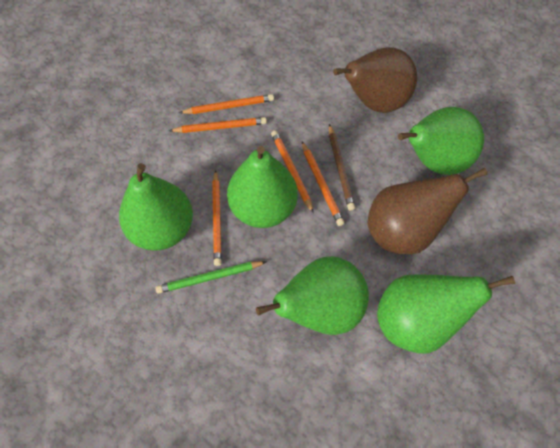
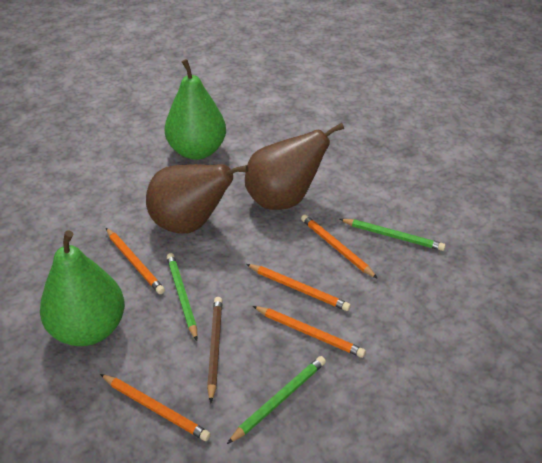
green pear: [119,163,193,251] [227,146,298,228] [256,256,369,335] [377,274,515,354] [398,107,484,175] = 5 -> [40,230,125,346] [164,59,226,160] = 2
green pencil: [155,261,266,294] = 1 -> [167,253,198,341] [227,356,326,444] [340,219,446,251] = 3

